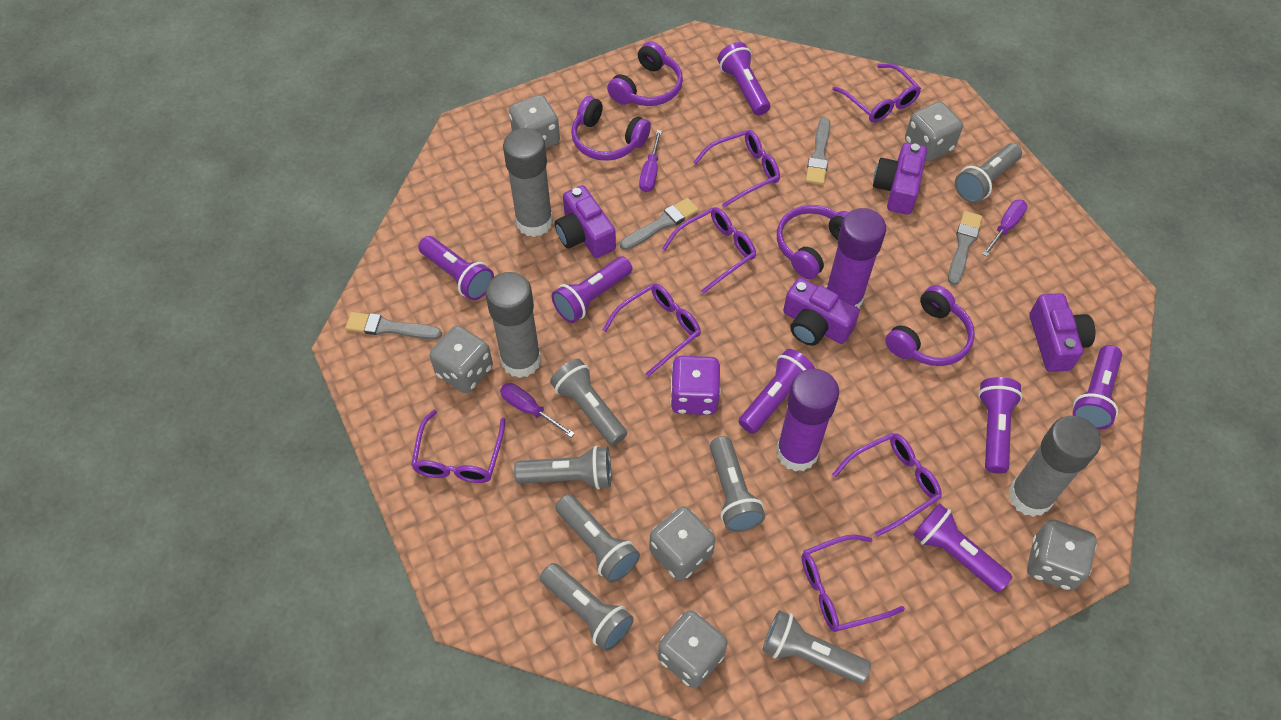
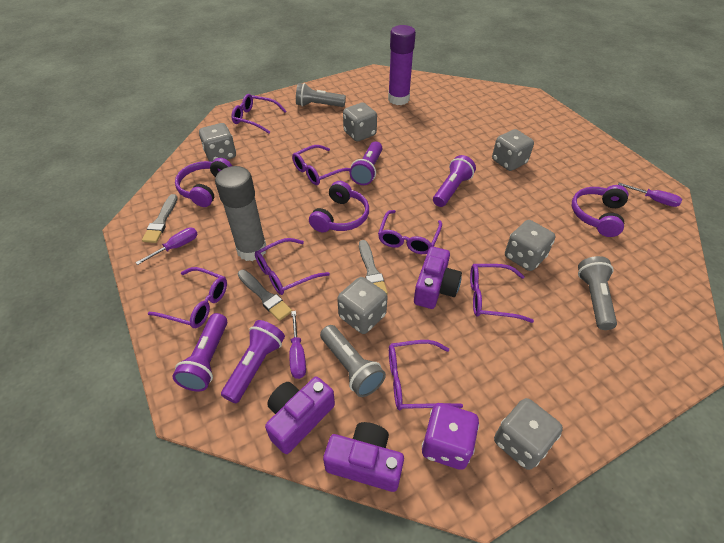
grey brush: [345,312,442,339] [620,198,699,250] [806,118,830,185] [948,211,982,285] = 4 -> [142,194,178,243] [238,270,292,321] [359,240,388,294] = 3
grey flashlight: [514,446,611,490] [540,563,634,651] [550,359,627,446] [555,494,640,583] [710,436,765,532] [763,610,871,684] [955,143,1022,203] = 7 -> [296,83,346,107] [320,325,386,397] [578,256,617,330] = 3
grey glue stick: [485,272,541,378] [503,128,553,237] [1008,416,1101,517] = 3 -> [215,166,266,261] = 1
purple camera: [555,185,616,258] [783,278,860,346] [873,143,927,215] [1029,293,1095,372] = 4 -> [265,376,335,454] [323,422,404,492] [414,247,462,309] = 3
purple flashlight: [418,236,494,300] [552,256,632,323] [718,42,770,116] [739,349,815,434] [913,503,1012,593] [978,377,1023,474] [1073,345,1122,430] = 7 -> [173,313,228,391] [221,320,285,403] [349,142,382,185] [433,155,476,207] = 4
purple glue stick: [776,369,839,472] [826,208,886,309] = 2 -> [388,25,416,105] = 1
purple headphones: [571,96,651,161] [607,41,683,106] [777,205,849,279] [885,285,975,366] = 4 -> [175,158,232,207] [309,181,369,232] [572,185,628,237] = 3

